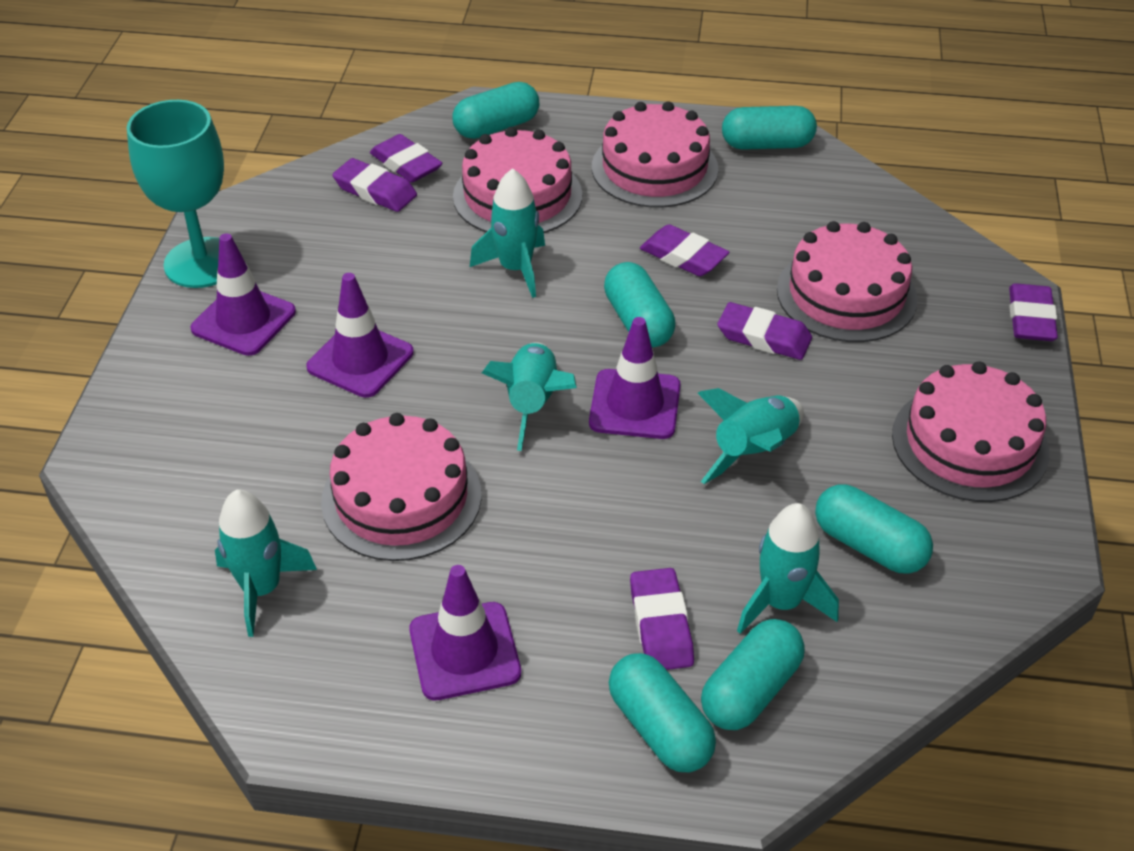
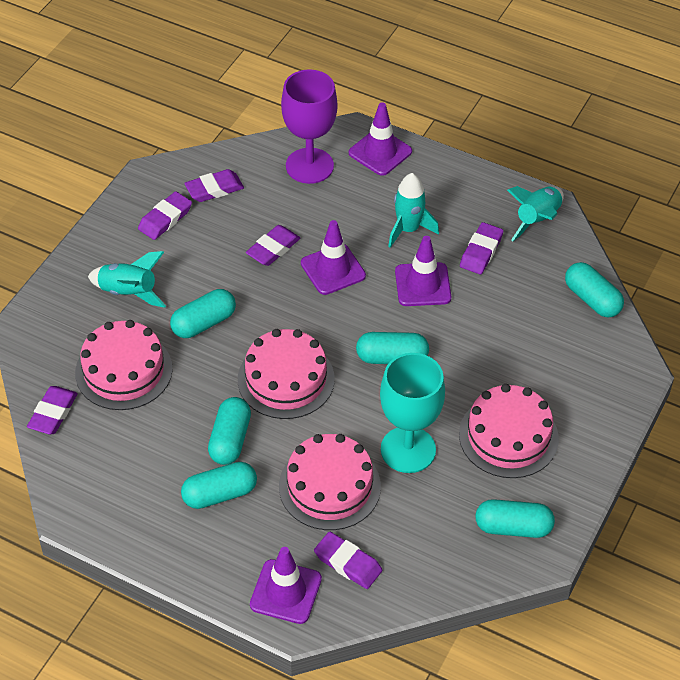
pink cake: [321,413,481,561] [453,127,582,233] [592,101,718,208] [777,221,918,342] [892,361,1049,502] = 5 -> [75,320,172,410] [238,329,335,419] [279,434,381,530] [459,384,559,478] = 4
purple goblet: none = 0 -> [281,70,337,184] = 1
turquoise rocket: [215,490,317,637] [470,168,545,298] [482,342,577,451] [698,388,804,484] [737,503,839,634] = 5 -> [88,251,166,308] [388,173,439,248] [507,186,564,241] = 3

